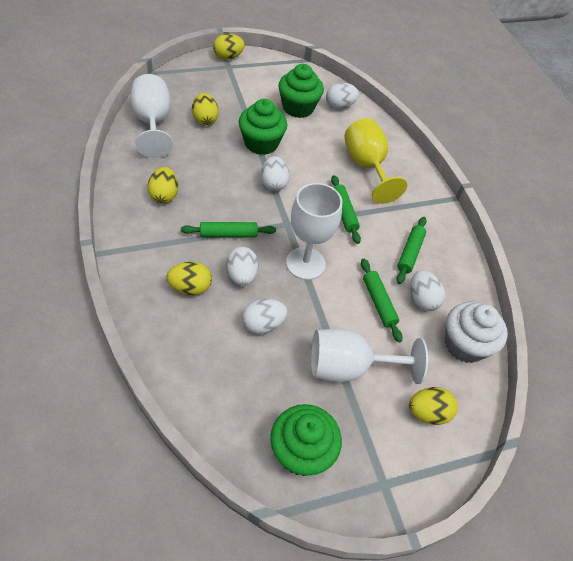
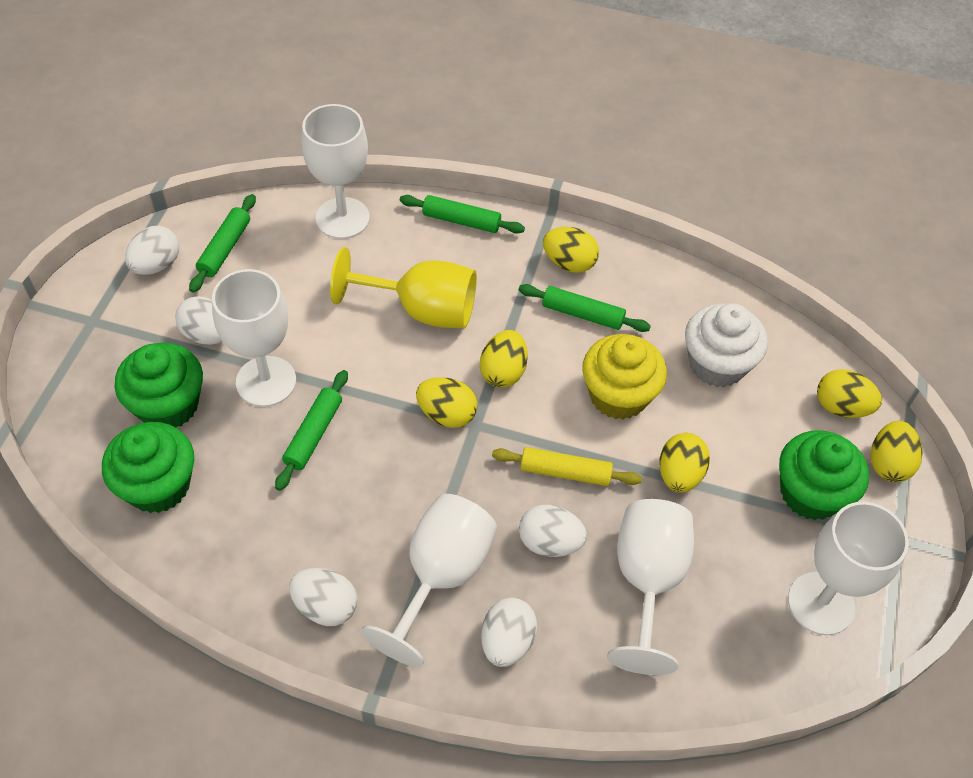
white goblet: [130,74,173,158] [286,183,342,280] [311,329,428,384] = 3 -> [212,269,296,407] [301,104,370,239] [361,494,497,667] [607,499,694,675] [788,502,909,635] = 5
yellow cupcake: none = 0 -> [582,334,667,420] = 1
yellow egg: [147,167,178,204] [166,262,212,295] [192,93,219,125] [213,34,245,60] [409,387,458,425] = 5 -> [416,377,477,428] [480,330,528,388] [543,227,599,273] [659,433,710,493] [817,369,882,418] [871,421,923,482] = 6
yellow rolling pin: none = 0 -> [492,447,642,486] = 1

